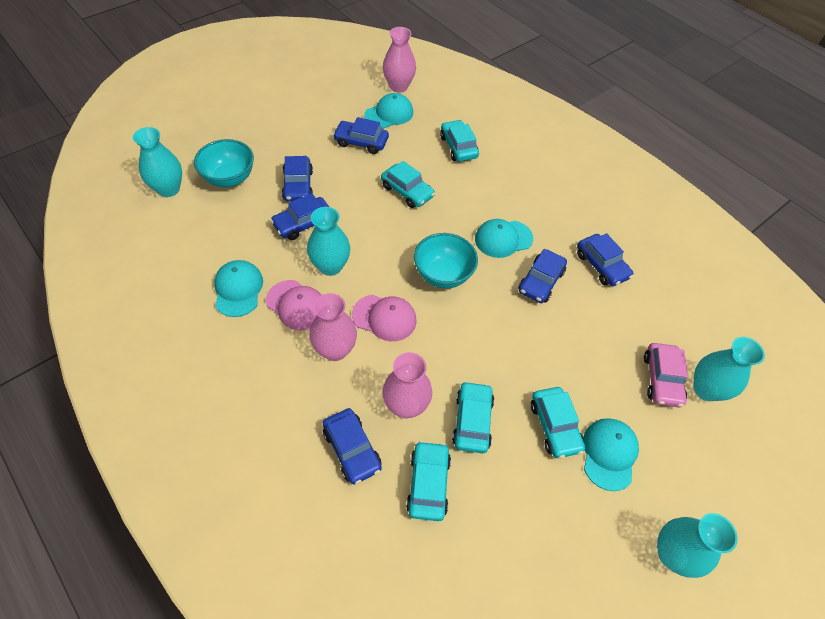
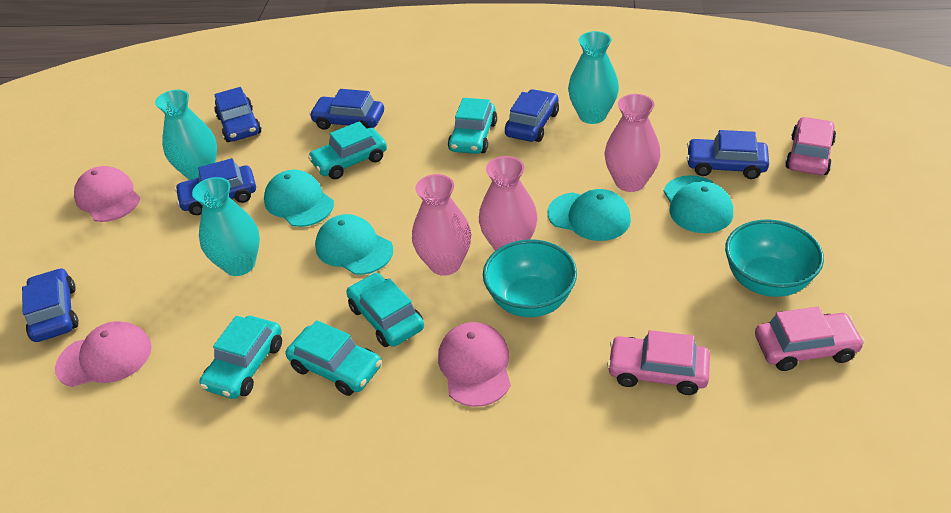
pink cap: [266,280,321,330] [352,295,417,341] = 2 -> [55,321,152,387] [74,166,140,222] [438,322,511,407] = 3
pink car: [644,343,688,407] = 1 -> [607,330,710,395] [755,307,865,371] [785,117,836,175] = 3
turquoise vase: [133,127,182,197] [307,207,350,276] [657,513,738,578] [693,337,765,401] = 4 -> [155,90,217,180] [192,177,260,276] [568,31,619,124] = 3

